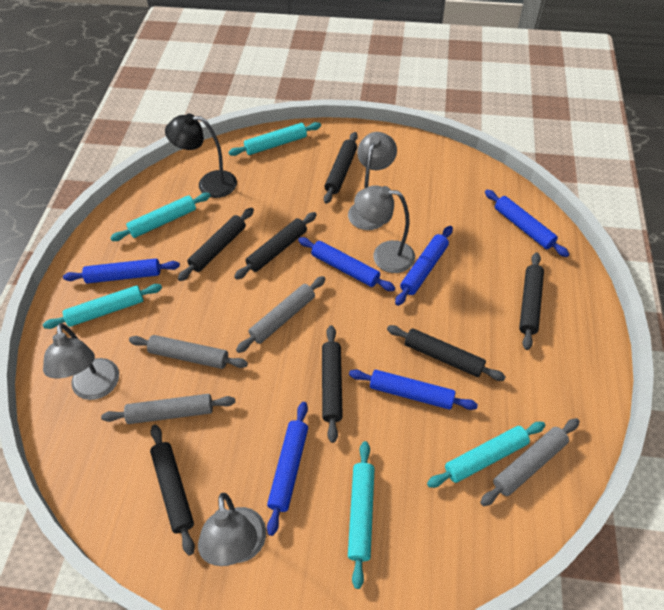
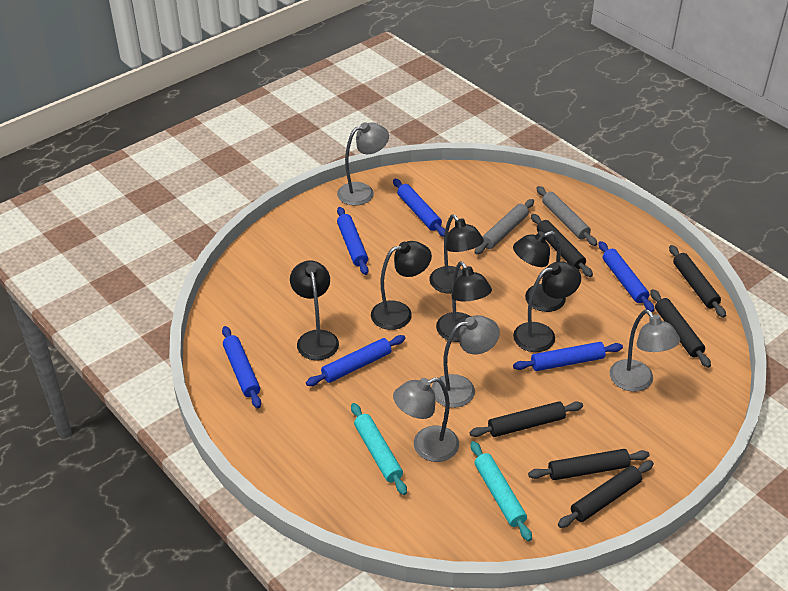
black lamp: [165,113,237,198] = 1 -> [290,260,339,361] [371,241,432,330] [429,214,484,294] [436,261,492,342] [513,231,566,312] [513,261,581,352] = 6
black rolling pin: [150,425,195,555] [178,208,254,281] [234,212,317,280] [322,325,343,443] [324,132,358,204] [387,325,506,381] [519,252,544,350] = 7 -> [470,401,583,437] [528,449,650,480] [531,214,593,277] [558,461,654,528] [650,289,711,368] [669,245,726,318] = 6
grey rolling pin: [101,394,235,424] [129,335,248,369] [236,276,326,353] [480,418,580,506] = 4 -> [474,199,534,255] [536,186,597,246] = 2
turquoise rolling pin: [43,284,162,329] [110,193,211,241] [229,122,321,156] [348,441,375,589] [427,422,545,488] = 5 -> [351,403,407,495] [471,441,532,541] = 2

